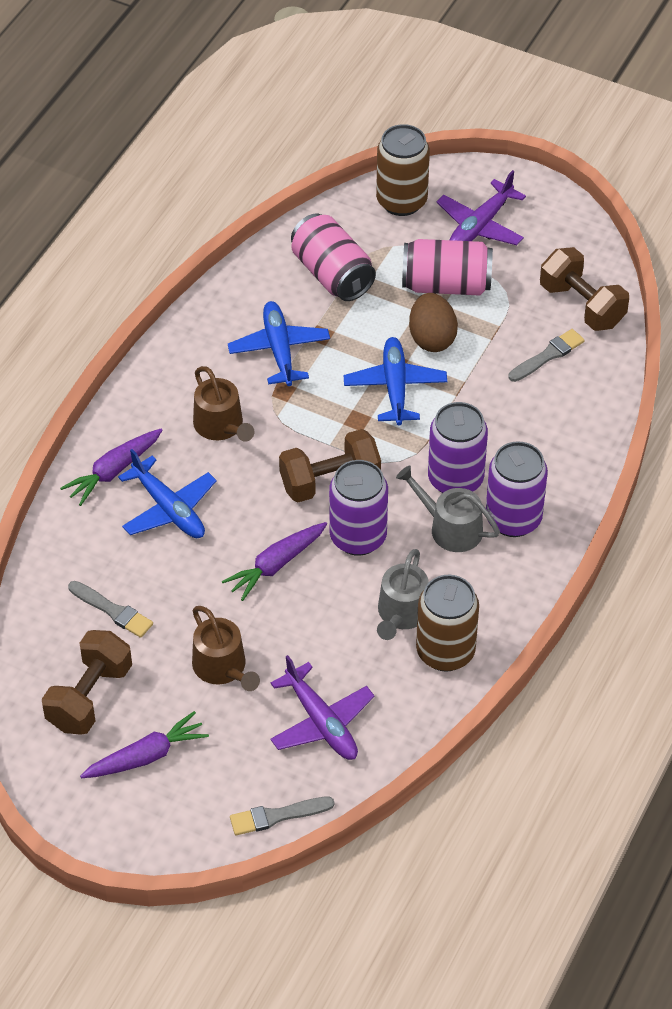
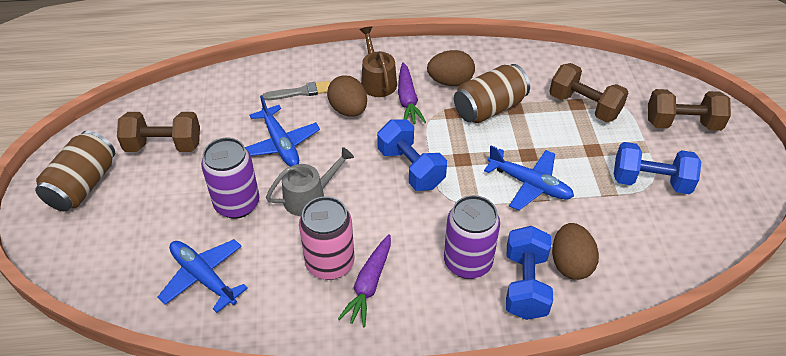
blue dumbbell: none = 0 -> [377,119,447,191] [506,226,553,320] [614,142,702,194] = 3
brown egg: [409,293,458,352] = 1 -> [327,75,367,117] [427,50,475,86] [552,223,599,280] = 3
brown watering can: [192,606,260,691] [193,366,254,442] = 2 -> [360,26,397,97] = 1
grey brush: [68,581,153,638] [230,797,334,835] [509,329,585,382] = 3 -> [262,81,330,100] = 1
grey watering can: [377,549,429,640] [396,465,500,552] = 2 -> [266,147,354,216] = 1
pink can: [291,213,376,301] [402,239,493,296] = 2 -> [299,196,354,280] = 1
purple can: [329,460,388,556] [428,402,488,493] [486,441,548,537] = 3 -> [201,138,259,219] [444,195,500,279] = 2
purple carrot: [60,429,163,506] [80,711,209,778] [222,522,327,601] = 3 -> [338,234,391,327] [398,62,426,124] = 2
purple plane: [270,655,375,760] [437,170,526,245] = 2 -> none = 0

